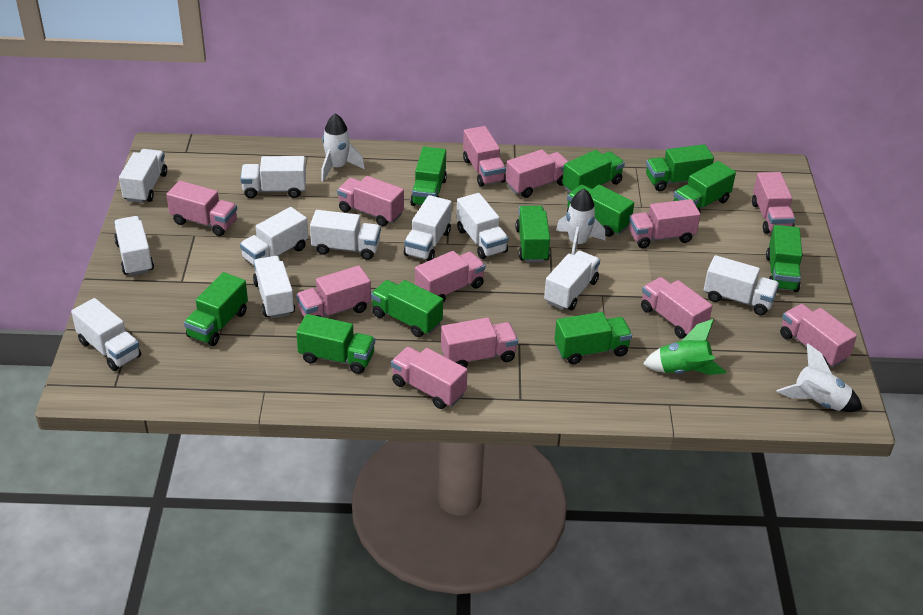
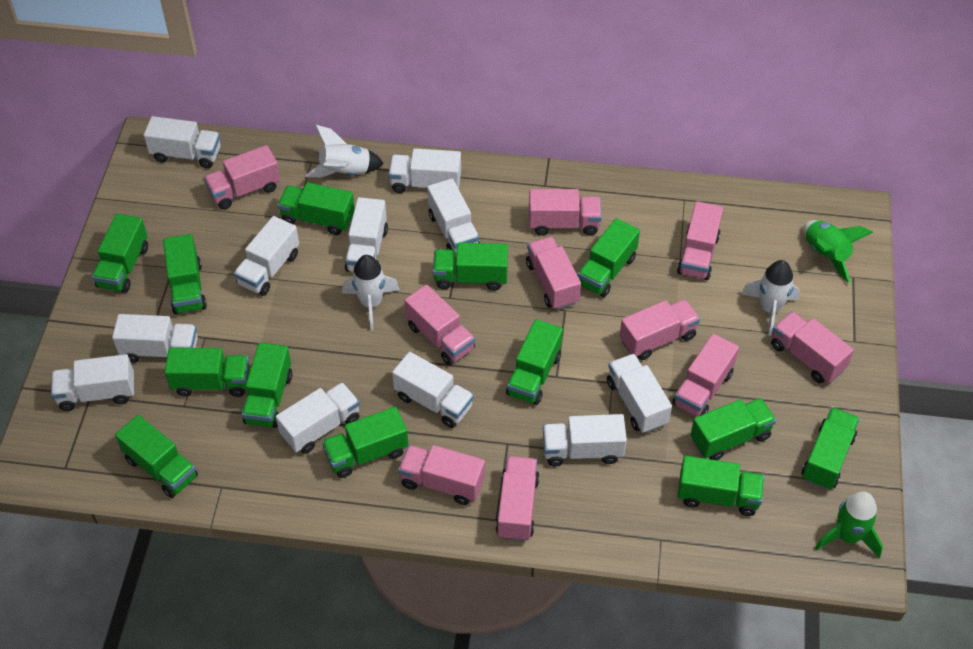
green rocket: [643,319,726,375] = 1 -> [803,220,873,283] [815,491,883,558] = 2
green truck: [184,272,248,346] [296,314,375,374] [371,280,443,337] [410,147,447,206] [516,206,550,262] [554,312,632,364] [562,150,625,192] [567,185,634,237] [646,144,714,191] [673,161,736,212] [766,225,802,292] = 11 -> [92,214,148,293] [115,415,198,498] [163,234,207,314] [165,348,250,397] [242,343,292,428] [278,182,355,235] [322,407,408,478] [433,243,508,291] [506,319,563,405] [578,218,640,297] [678,456,764,516] [690,398,776,460] [802,407,860,490] = 13
pink truck: [166,180,237,236] [296,265,371,317] [337,176,404,226] [391,347,468,409] [415,251,485,303] [441,317,518,368] [463,126,506,187] [506,149,569,198] [629,199,701,248] [641,277,712,338] [752,172,795,234] [780,304,857,368] = 12 -> [204,145,280,209] [398,445,485,505] [404,285,475,365] [496,456,540,541] [526,237,581,310] [529,189,602,235] [619,299,700,360] [672,334,739,416] [677,201,723,280] [771,311,854,383] = 10

